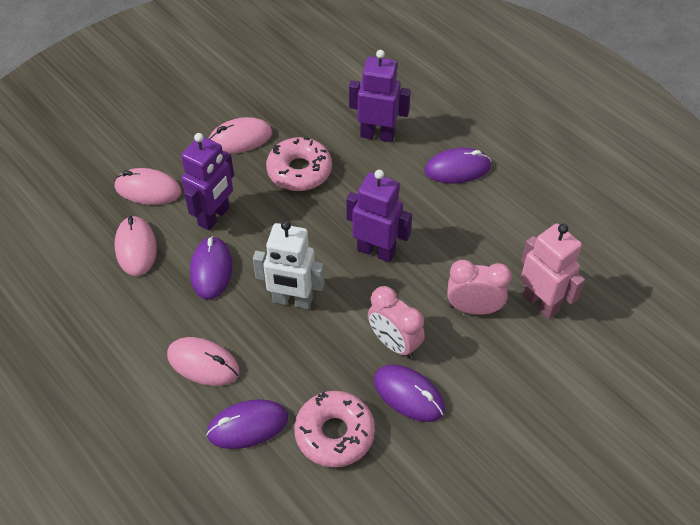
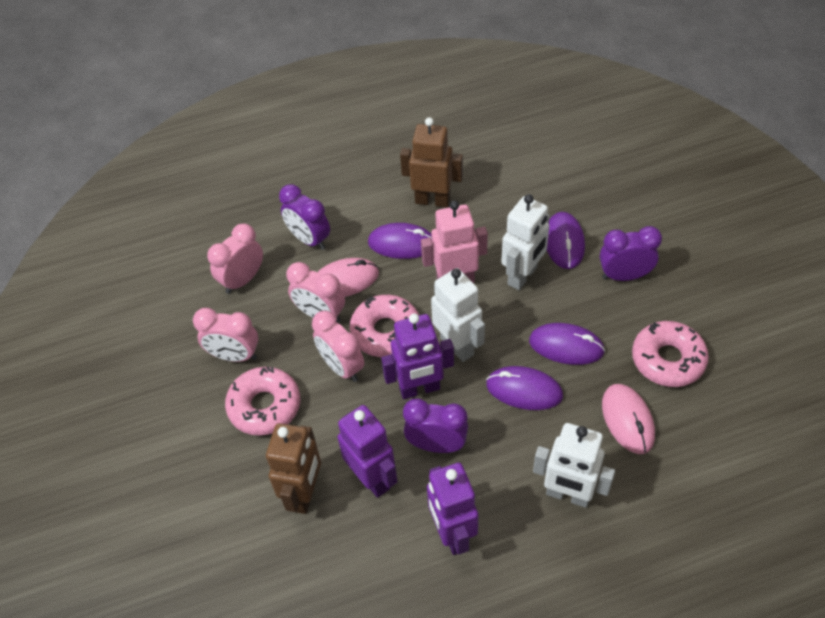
brown robot: none = 0 -> [266,423,321,514] [400,117,463,207] = 2
pink clock: [368,286,425,358] [447,260,512,315] = 2 -> [193,308,258,362] [207,223,263,294] [286,262,345,323] [312,311,364,382] = 4
pink donut: [266,137,332,191] [294,391,375,468] = 2 -> [225,366,300,436] [350,295,419,357] [632,321,709,387] = 3
pink mouse: [114,168,182,205] [115,216,157,276] [167,337,240,386] [208,117,272,154] = 4 -> [318,258,379,297] [602,384,655,454] = 2
purple clock: none = 0 -> [279,184,330,250] [403,399,468,453] [600,226,662,281] = 3
white robot: [253,220,325,309] = 1 -> [431,268,485,362] [501,194,550,290] [533,423,615,508] = 3

